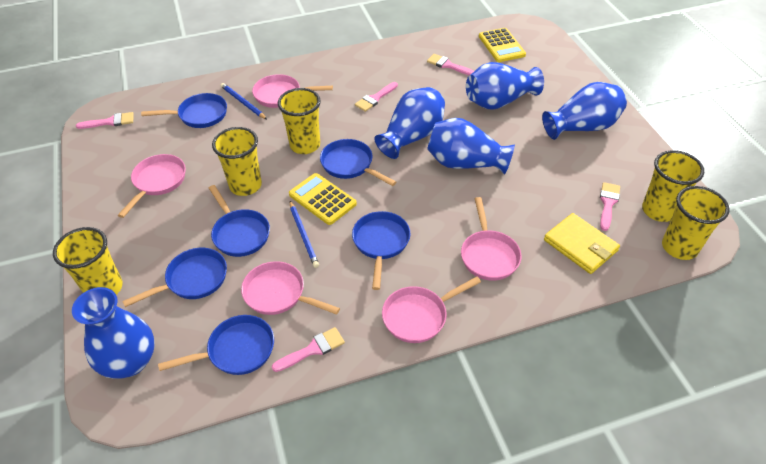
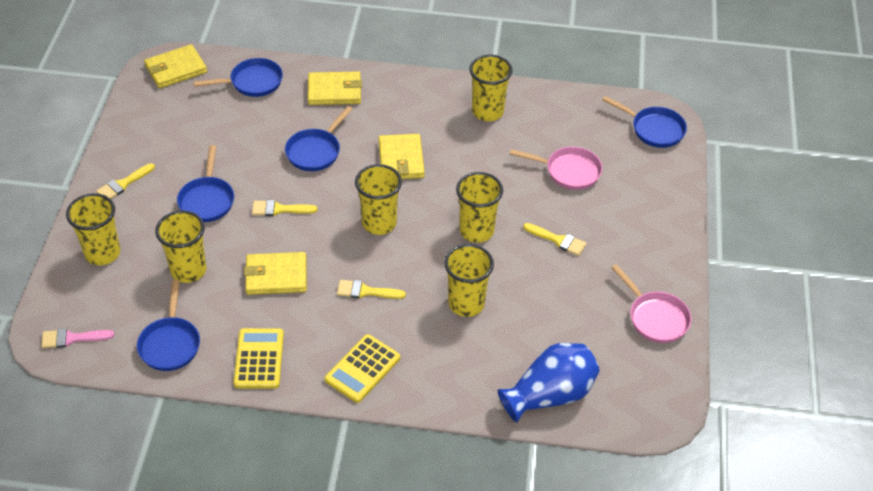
blue pan: [122,248,227,307] [141,93,227,128] [158,315,274,375] [209,185,270,257] [320,139,396,186] [352,211,411,290] = 6 -> [137,280,200,371] [177,145,234,222] [194,58,283,97] [285,106,353,171] [602,96,687,148] = 5
blue pencil: [221,83,267,119] [290,201,319,268] = 2 -> none = 0
blue vase: [72,287,155,379] [375,87,445,159] [427,118,515,175] [466,62,544,110] [542,82,627,140] = 5 -> [498,343,599,423] = 1
pink brush: [76,112,134,129] [272,327,345,372] [355,82,398,112] [427,54,474,75] [600,182,620,231] = 5 -> [41,328,114,348] = 1
pink pan: [118,154,186,218] [241,261,340,315] [252,74,333,108] [382,277,481,343] [461,197,522,281] = 5 -> [510,147,602,190] [611,264,691,343] = 2
yellow brush: none = 0 -> [96,163,155,199] [252,200,317,216] [337,280,406,299] [523,223,586,256] = 4
yellow cup: [53,227,123,295] [212,127,262,196] [278,88,321,154] [642,150,704,222] [662,186,729,260] = 5 -> [66,193,120,265] [155,210,206,283] [355,164,402,235] [444,244,494,317] [456,172,503,243] [469,55,513,121] = 6
yellow wallet: [544,213,620,274] = 1 -> [144,44,207,88] [244,252,307,295] [308,72,362,105] [379,134,425,179] = 4

